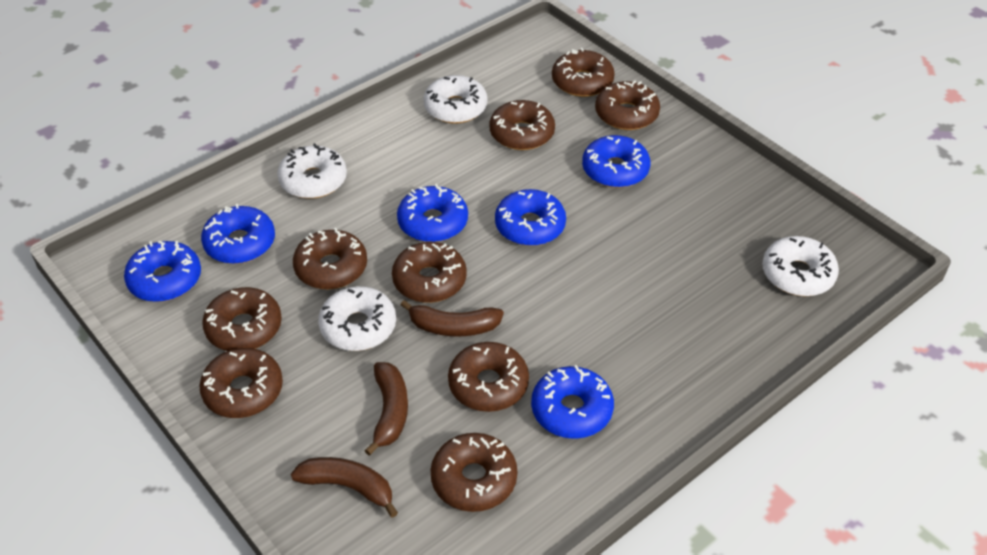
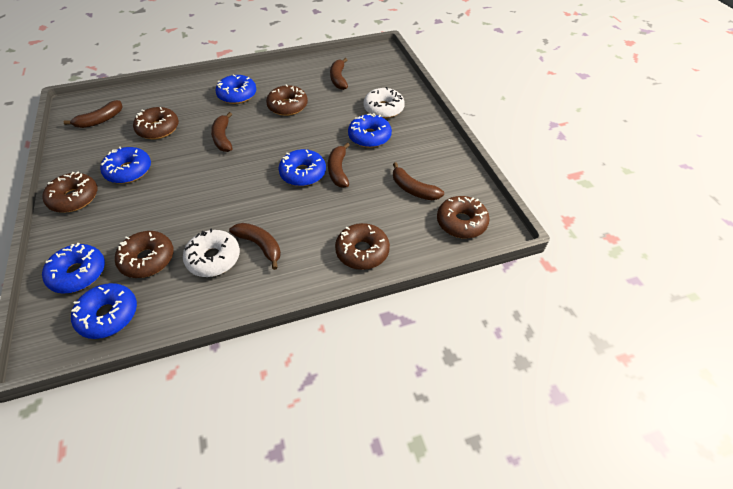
brown banana: [291,457,398,518] [364,362,408,456] [401,300,504,337] = 3 -> [64,100,123,128] [211,112,232,152] [229,223,281,270] [328,143,350,188] [330,58,348,90] [393,162,444,200] = 6
brown donut: [200,348,283,418] [202,287,282,351] [293,228,367,289] [392,242,467,303] [431,433,517,512] [448,342,529,412] [489,100,555,150] [552,48,615,97] [595,80,660,130] = 9 -> [42,171,98,213] [115,231,174,278] [133,107,179,139] [266,84,308,116] [335,223,390,270] [437,196,490,239] = 6
white donut: [277,143,347,199] [318,286,396,351] [423,75,488,124] [762,236,839,296] = 4 -> [183,228,240,277] [364,87,405,118] = 2

